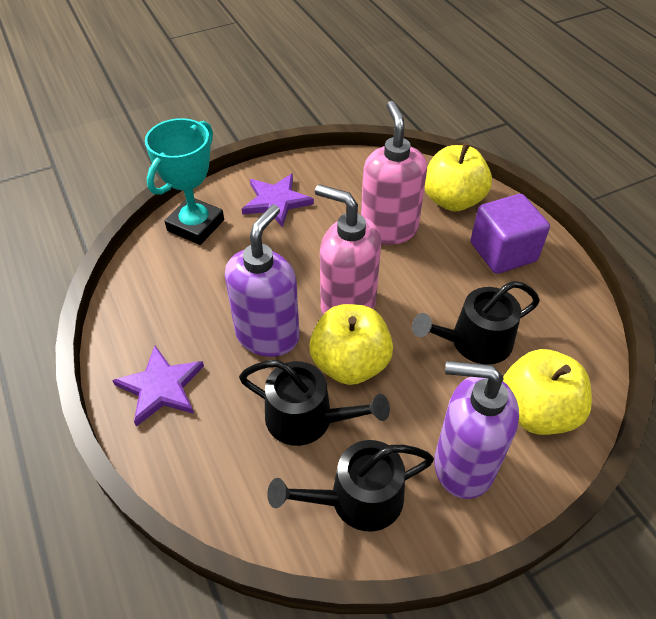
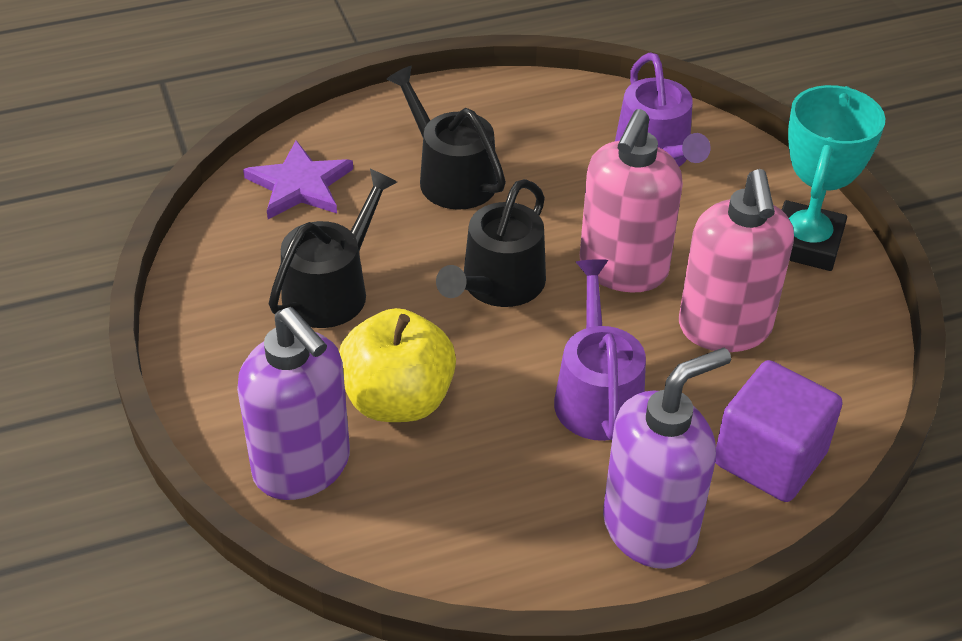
purple star: [112,346,204,427] [242,174,314,228] = 2 -> [243,140,353,219] = 1
purple watering can: none = 0 -> [554,259,646,441] [615,53,711,167] = 2
yellow apple: [309,304,393,385] [425,143,492,211] [503,349,592,435] = 3 -> [339,308,456,422] = 1

